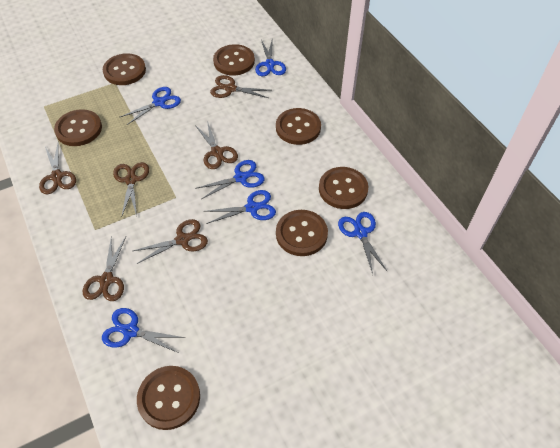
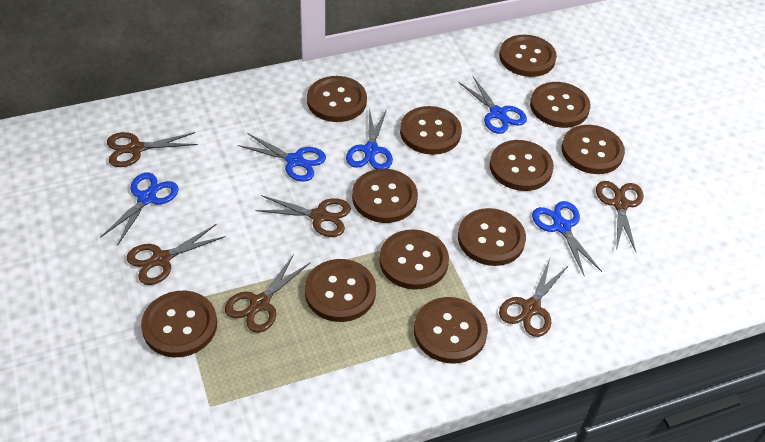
blue scissors: [102,308,185,353] [120,87,181,125] [195,160,265,199] [204,190,276,224] [255,38,286,76] [338,212,388,274] = 6 -> [100,173,179,245] [238,133,326,182] [346,108,393,169] [458,76,527,134] [532,201,602,275] = 5
brown button: [54,109,102,146] [103,53,146,85] [137,366,200,430] [213,44,255,76] [276,108,321,145] [276,210,328,256] [319,167,368,209] = 7 -> [141,290,217,357] [305,259,376,322] [307,76,367,122] [352,169,418,223] [379,229,449,290] [400,106,462,155] [414,297,488,364] [458,208,526,266] [490,140,554,191] [499,35,557,77] [530,82,591,128] [562,125,625,174] = 12

